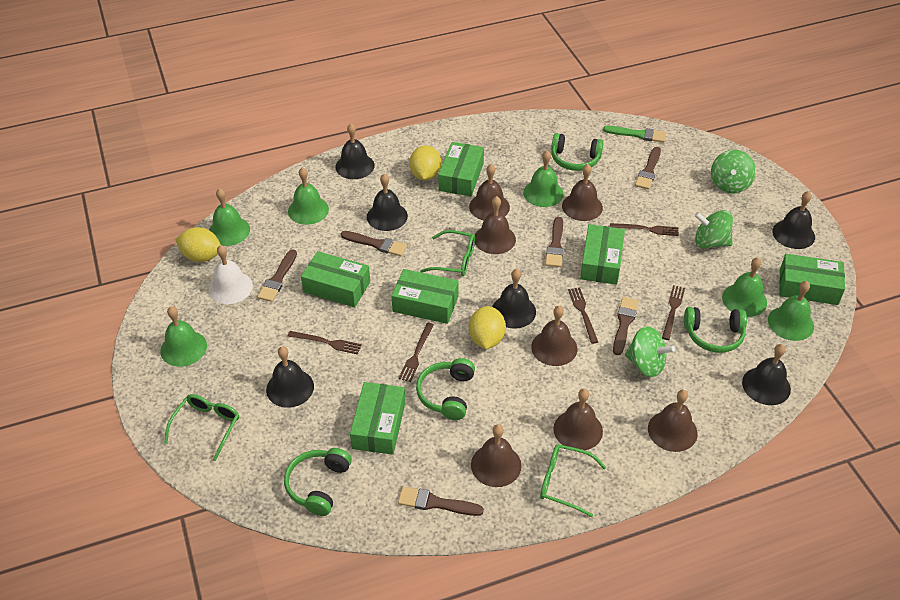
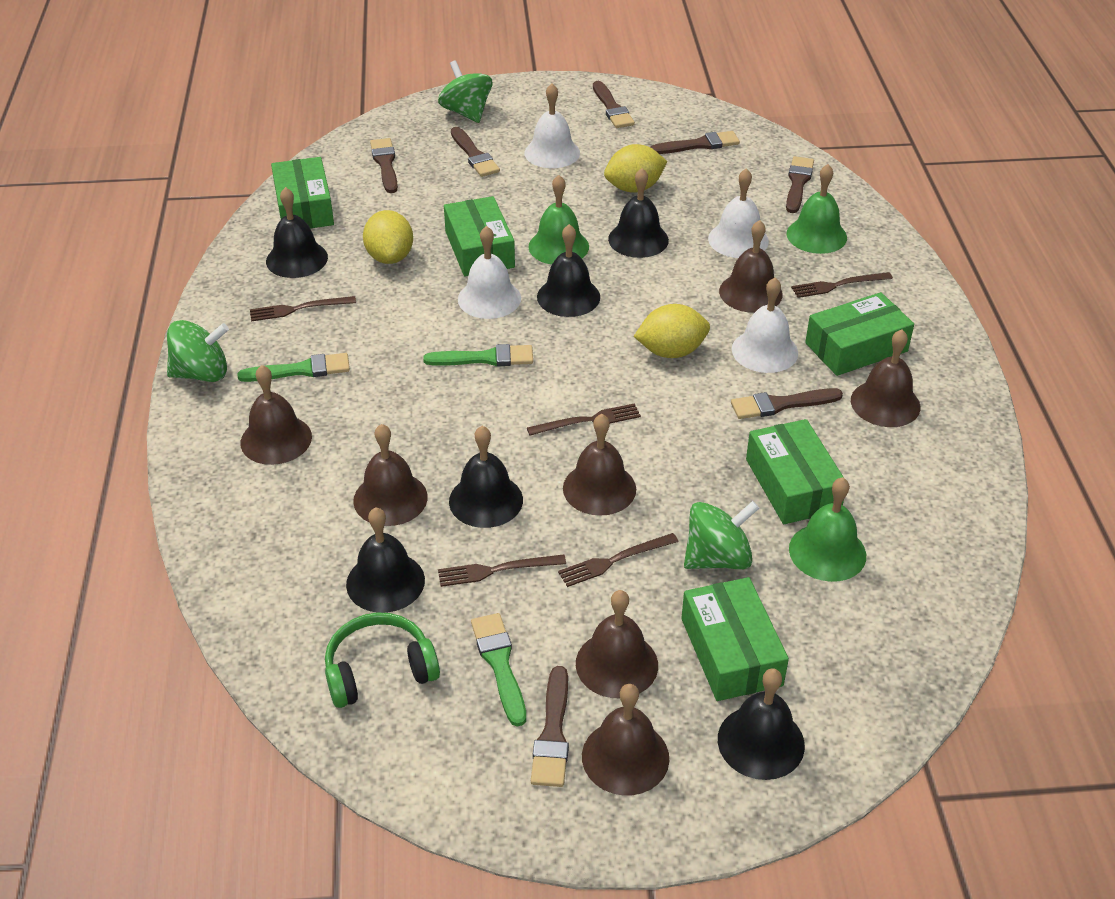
brown brush: [257,249,297,302] [341,231,407,256] [398,487,484,516] [545,217,564,267] [613,297,639,355] [635,147,661,190] = 6 -> [370,138,398,193] [451,127,500,177] [531,666,569,787] [593,81,635,128] [650,131,740,154] [731,388,843,419] [786,156,814,213] = 7
green bell: [160,306,207,367] [209,188,250,246] [288,167,329,225] [523,150,564,207] [722,257,767,317] [768,281,814,341] = 6 -> [528,175,589,264] [787,164,847,254] [789,477,866,582] = 3
green box: [301,251,370,307] [350,382,406,455] [391,269,458,324] [438,142,484,196] [580,224,625,285] [779,254,845,305] = 6 -> [271,157,334,229] [444,196,515,277] [681,577,789,701] [746,419,844,524] [805,292,914,376] = 5
green brush: [603,126,666,143] = 1 -> [237,353,350,382] [423,344,533,366] [471,613,526,727] = 3
green glasses: [164,394,239,461] [420,230,475,276] [540,444,606,517] = 3 -> none = 0
green headphones: [284,448,352,516] [416,358,475,420] [551,133,604,171] [684,307,747,353] = 4 -> [325,613,440,708] = 1
white bell: [209,245,253,304] = 1 -> [458,226,521,319] [524,84,580,168] [708,168,769,258] [732,278,798,373] = 4

